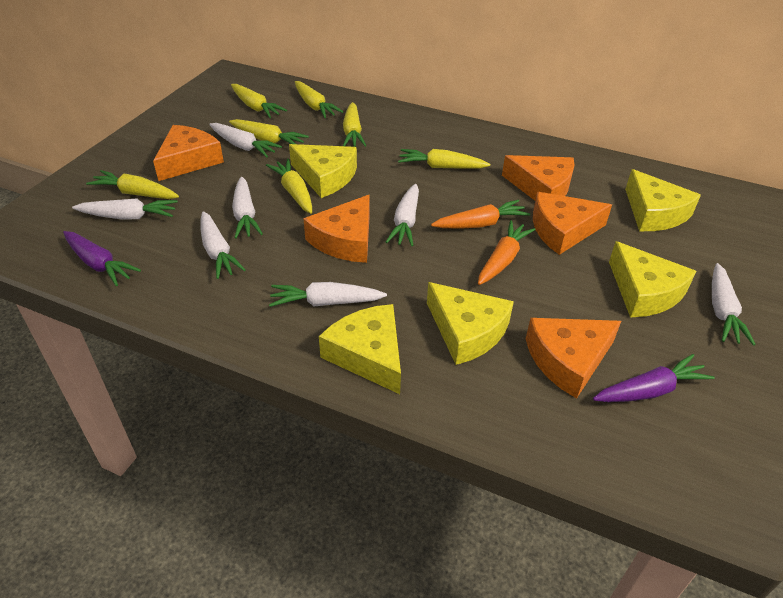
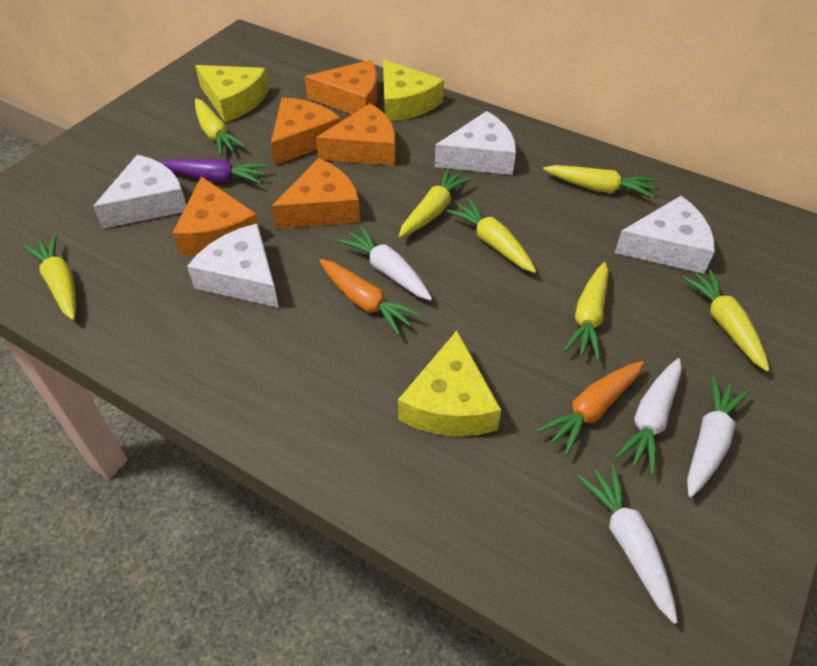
purple carrot: [63,231,141,286] [593,354,715,402] = 2 -> [160,159,268,184] = 1
white carrot: [72,199,178,219] [201,211,246,279] [209,123,282,158] [232,177,263,239] [269,282,387,307] [386,184,419,246] [712,263,756,346] = 7 -> [338,226,432,301] [577,464,678,624] [615,358,682,475] [687,376,750,497] = 4
white cheese: none = 0 -> [93,155,186,229] [187,224,279,308] [435,111,516,175] [615,196,715,274] = 4
yellow cheese: [289,144,357,198] [319,304,401,394] [427,282,514,365] [609,241,696,318] [625,169,701,231] = 5 -> [195,65,269,122] [383,60,444,121] [398,331,501,436] = 3

